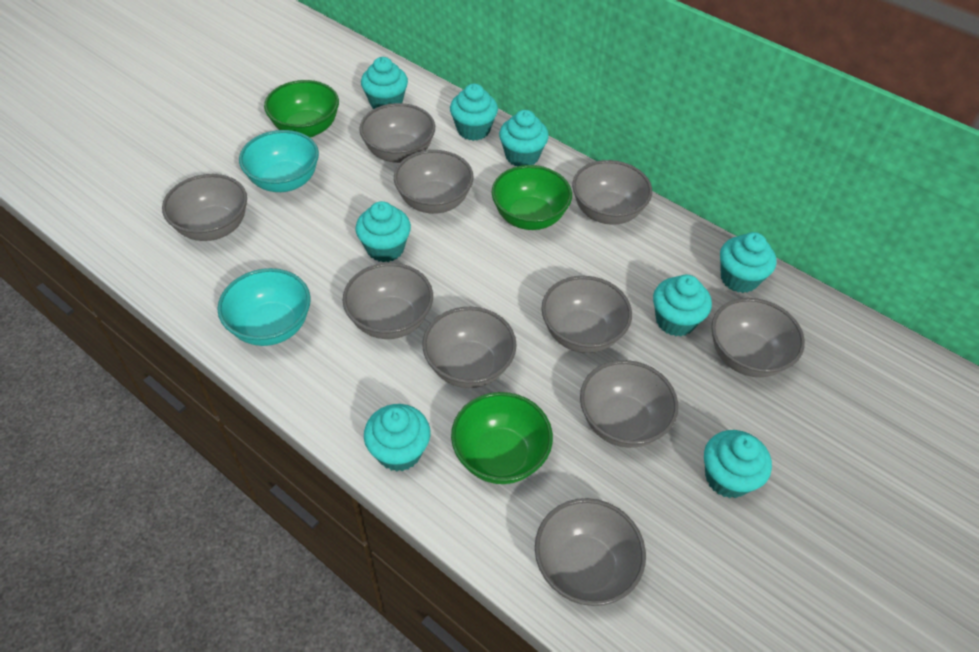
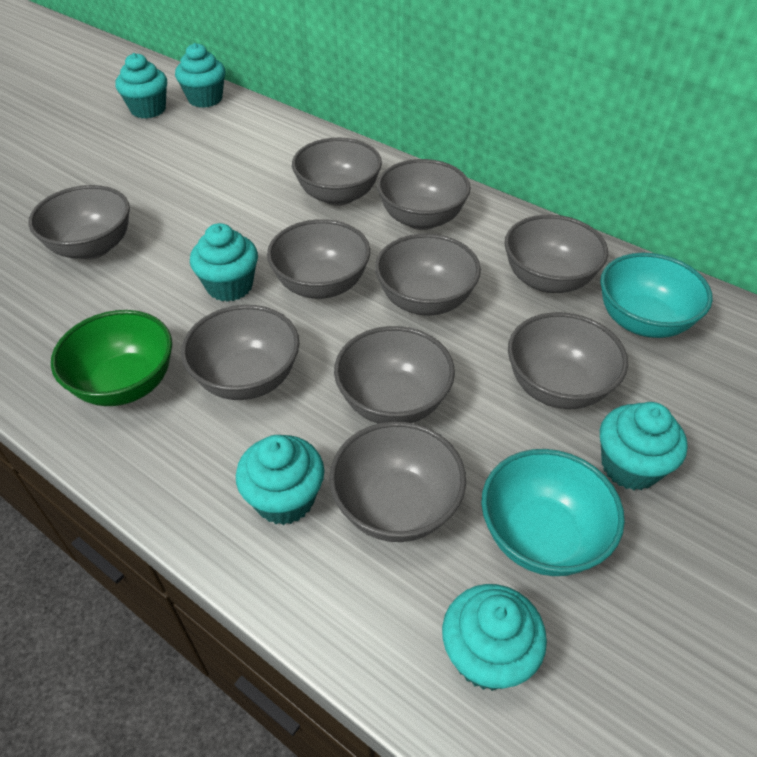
green bowl: [264,80,339,138] [451,392,553,484] [492,165,572,230] = 3 -> [51,310,172,406] = 1
turquoise cupcake: [356,201,411,262] [361,57,408,109] [364,404,430,472] [450,83,498,141] [499,110,549,166] [653,274,712,336] [704,430,772,498] [720,232,776,293] = 8 -> [115,53,167,119] [175,43,225,108] [190,223,258,302] [236,435,324,525] [442,584,547,691] [600,402,688,490] = 6

